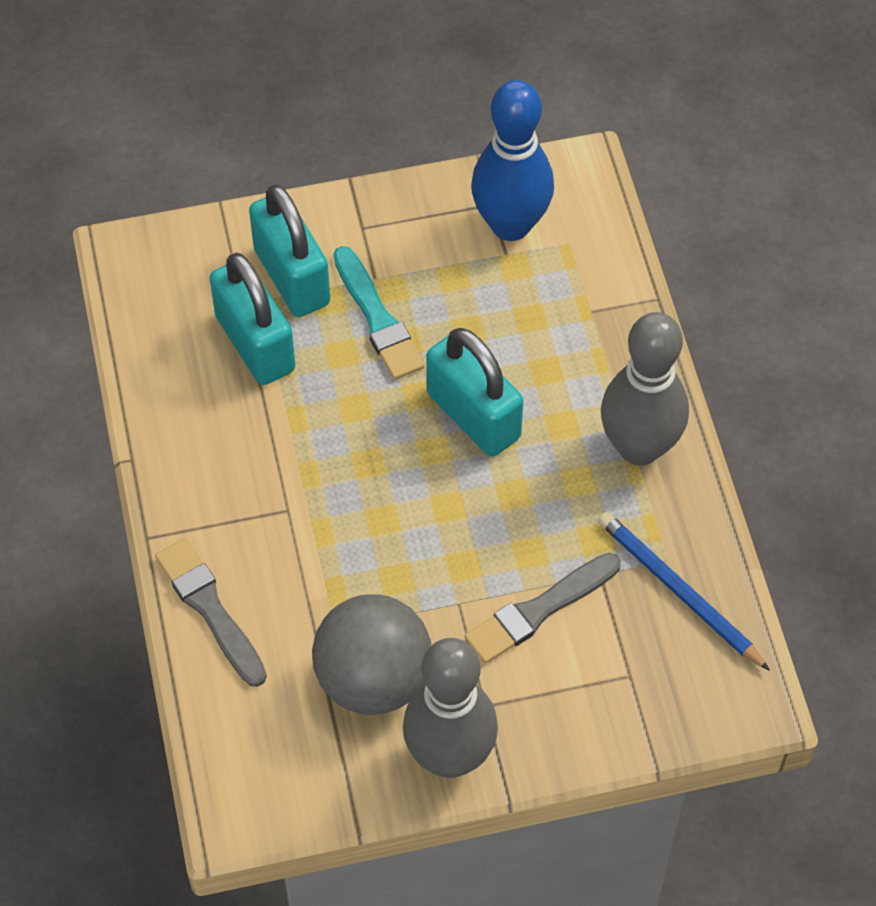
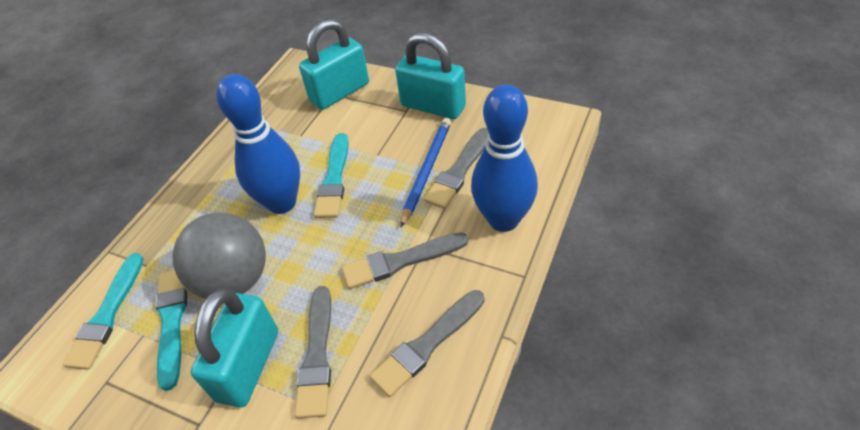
blue bowling pin: [471,80,554,241] = 1 -> [216,74,300,214] [471,84,538,232] = 2
grey bowling pin: [403,638,498,778] [601,312,689,466] = 2 -> none = 0
grey brush: [155,538,267,687] [465,553,621,664] = 2 -> [295,286,331,418] [342,232,468,289] [370,290,484,397] [424,128,489,209] = 4
turquoise brush: [333,246,424,380] = 1 -> [63,253,144,370] [155,270,188,391] [314,133,349,218] = 3

